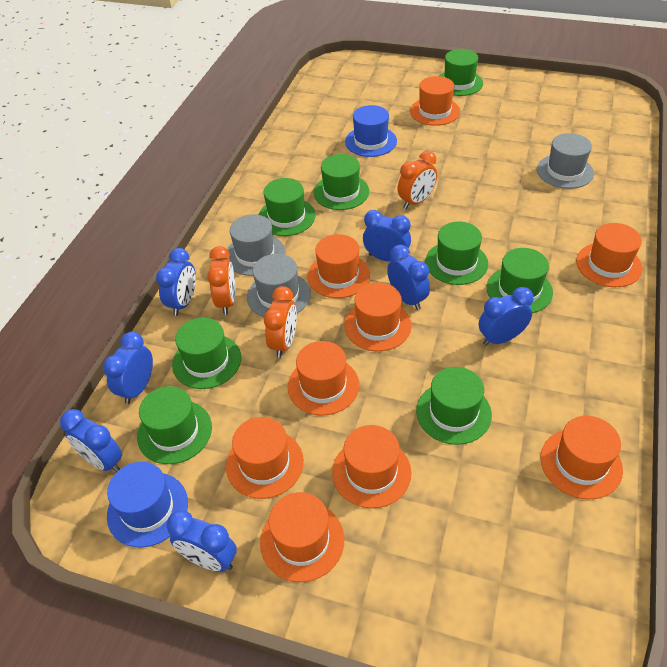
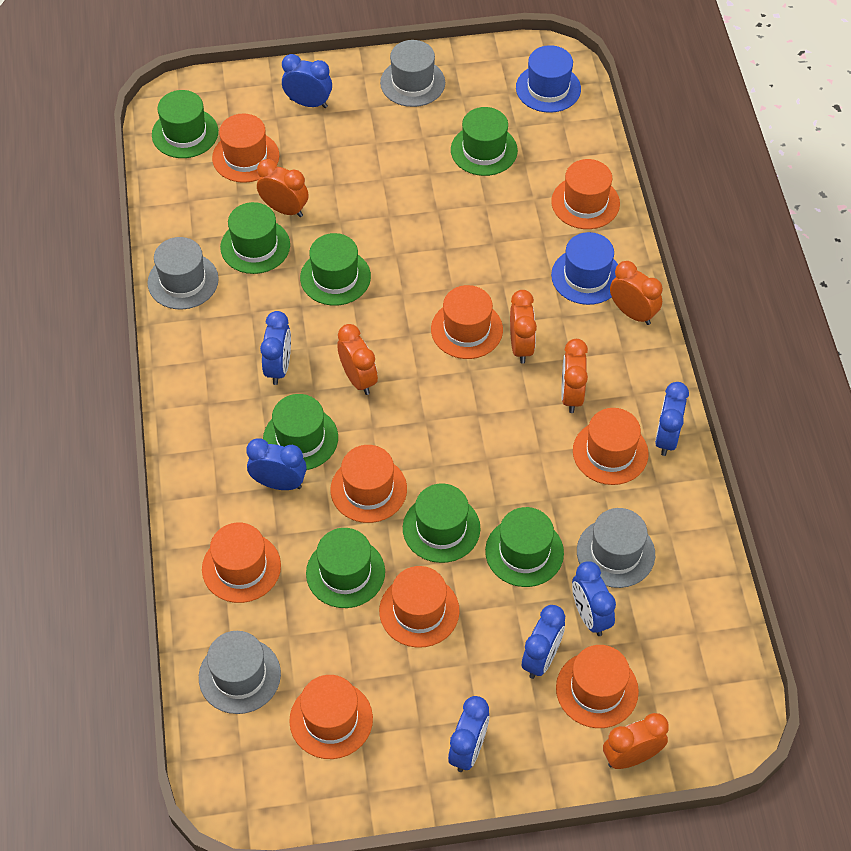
grey hat: [226,214,286,276] [247,254,311,317] [537,133,594,189] = 3 -> [147,237,219,309] [199,631,281,714] [380,40,445,107] [577,508,655,588] = 4
orange clock: [207,246,235,315] [264,286,297,358] [397,151,437,209] = 3 -> [257,159,309,217] [337,324,378,395] [510,290,537,364] [561,339,588,413] [603,713,669,769] [610,261,663,325] = 6

